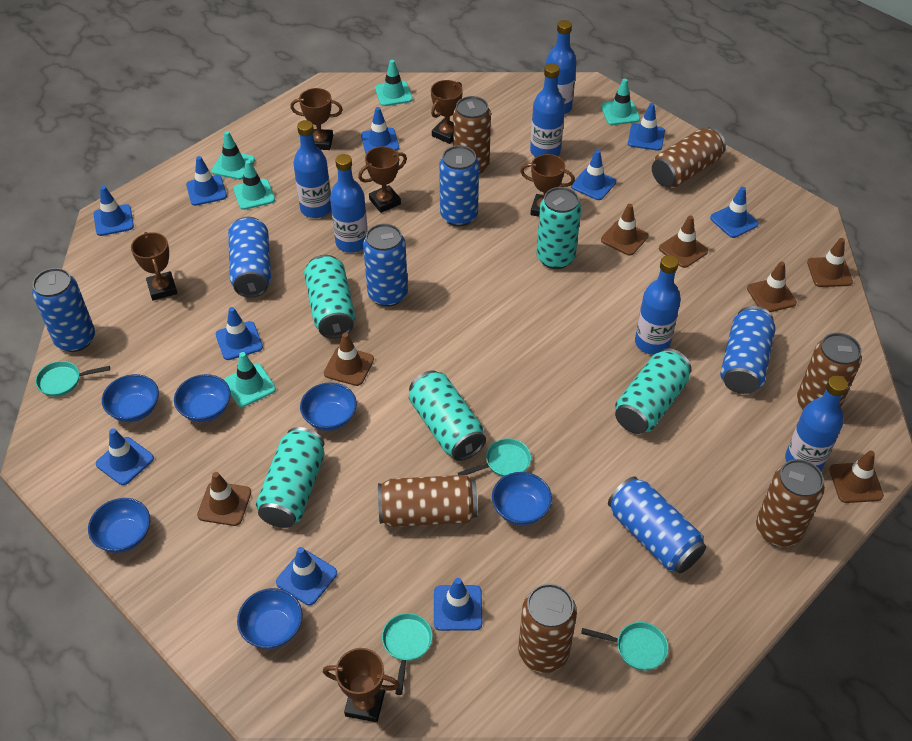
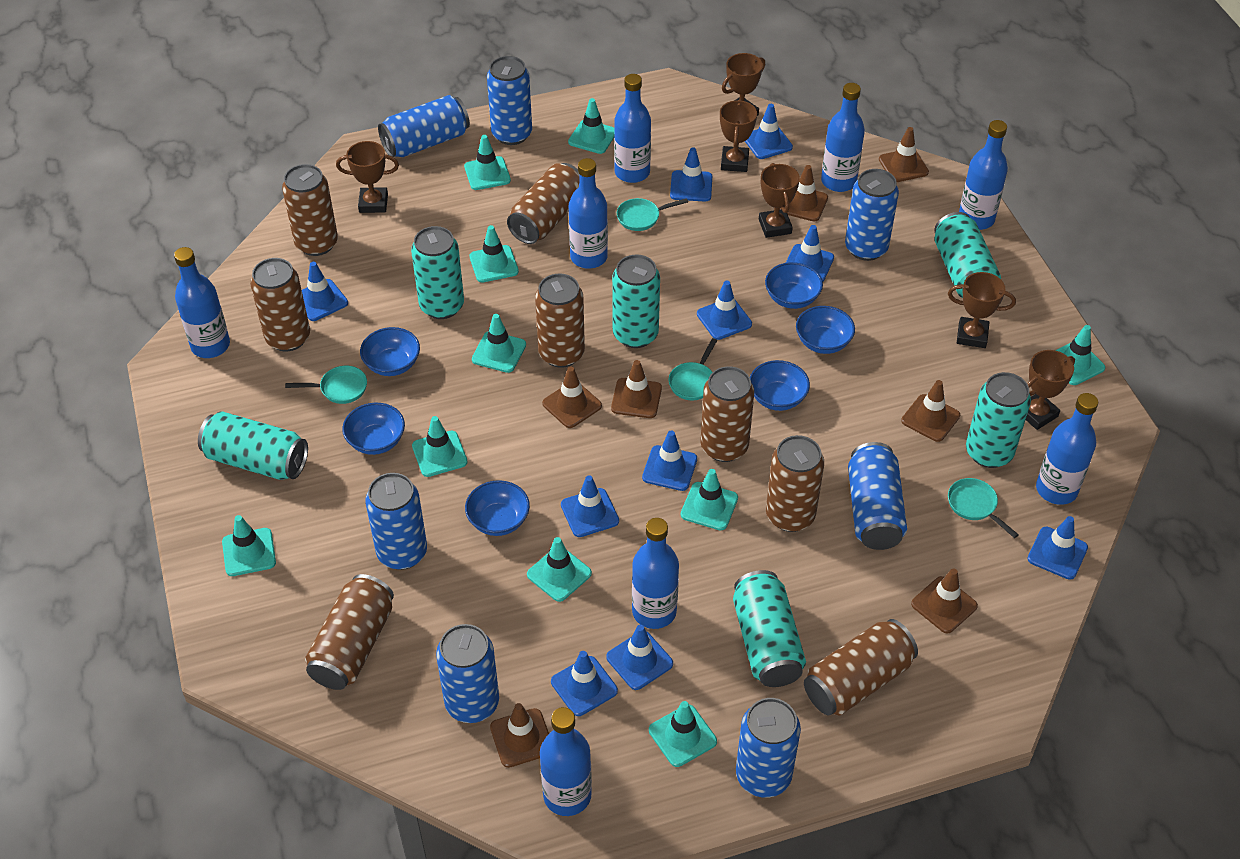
blue bottle: [293,120,331,218] [330,154,368,253] [530,63,565,157] [544,20,577,114] [635,255,681,355] [785,376,848,471] = 6 -> [174,247,230,358] [540,707,592,816] [569,158,608,269] [614,74,651,183] [632,518,679,629] [821,83,865,192] [959,120,1008,230] [1036,393,1098,505] = 8
blue can: [32,268,95,352] [228,217,271,298] [363,223,408,307] [439,145,479,227] [608,476,706,573] [720,306,775,394] = 6 -> [365,473,427,570] [378,95,470,157] [436,624,499,723] [487,56,532,145] [736,698,801,798] [845,169,899,261] [848,442,907,550] = 7
brown can: [378,475,478,527] [453,96,491,174] [518,584,577,673] [652,127,726,188] [756,459,825,547] [797,333,862,409] = 6 -> [250,258,310,351] [282,164,338,256] [305,574,394,690] [507,163,579,244] [535,274,585,368] [700,366,754,462] [766,435,824,532] [804,619,918,716] = 8
turquoise can: [256,427,325,528] [304,255,355,339] [409,370,486,461] [536,187,581,269] [615,348,692,434] = 5 -> [198,411,308,480] [411,226,464,319] [612,255,660,348] [733,570,806,687] [934,212,1001,298] [966,372,1031,468] = 6
turquoise traffic cone: [211,131,255,180] [224,352,276,407] [233,160,275,210] [375,60,413,106] [601,79,640,125] = 5 -> [222,515,276,576] [412,416,468,477] [464,135,511,190] [470,225,519,283] [472,314,526,373] [527,537,592,602] [568,98,614,154] [649,701,717,767] [681,469,738,530] [1055,325,1105,385] = 10

